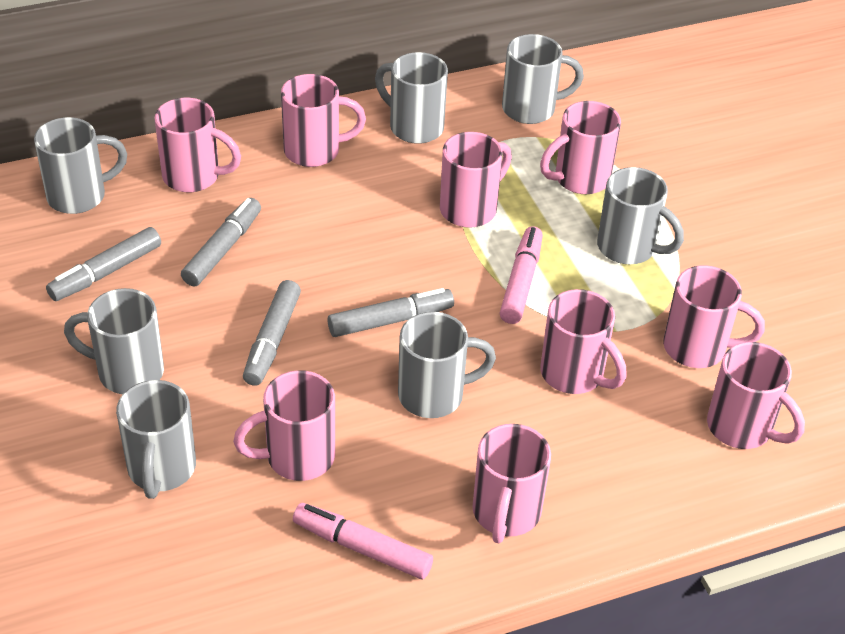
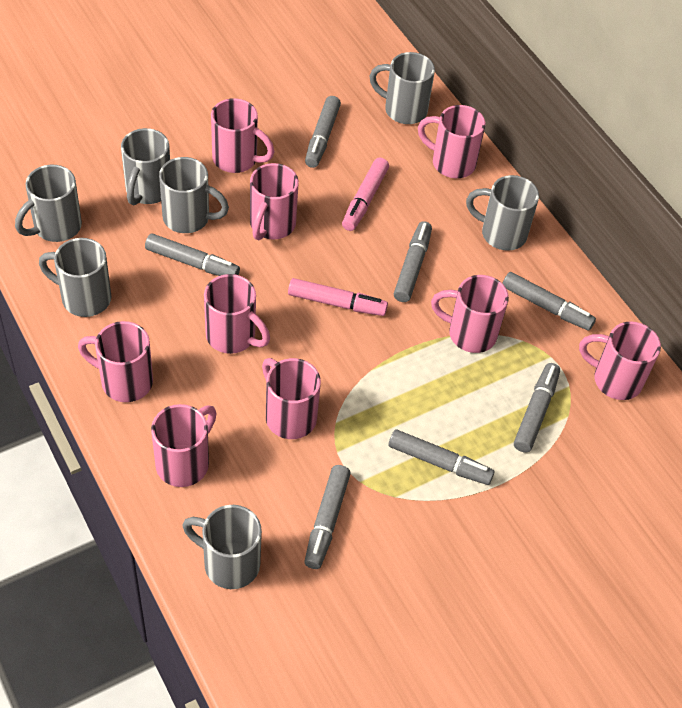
grey marker: [46,227,161,301] [181,198,261,287] [243,280,301,386] [327,288,454,337] = 4 -> [145,233,240,276] [304,465,351,569] [305,96,341,168] [389,429,495,485] [394,221,432,302] [502,272,596,331] [514,363,560,452] = 7

